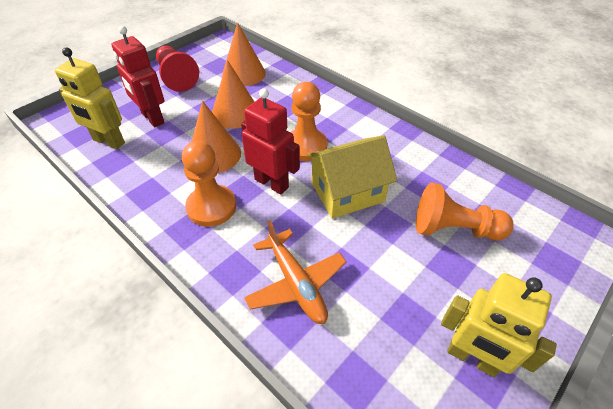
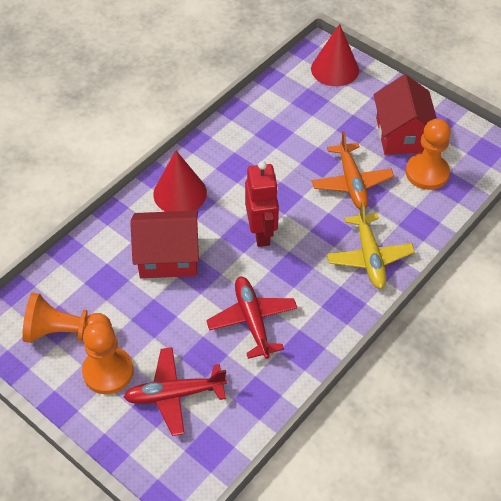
orange cone: [191,101,241,173] [212,60,254,129] [222,22,266,86] = 3 -> none = 0
red cone: none = 0 -> [153,150,207,212] [311,24,359,86] = 2
red house: none = 0 -> [130,211,199,278] [374,74,437,155] = 2
red pawn: [156,46,199,92] = 1 -> none = 0
red plane: none = 0 -> [124,347,227,436] [206,277,297,359] = 2
red robot: [111,26,165,127] [241,88,300,195] = 2 -> [245,161,279,247] = 1
yellow house: [306,135,397,219] = 1 -> none = 0
yellow plane: none = 0 -> [327,202,415,289] = 1
yellow robot: [55,48,125,149] [441,273,557,377] = 2 -> none = 0

